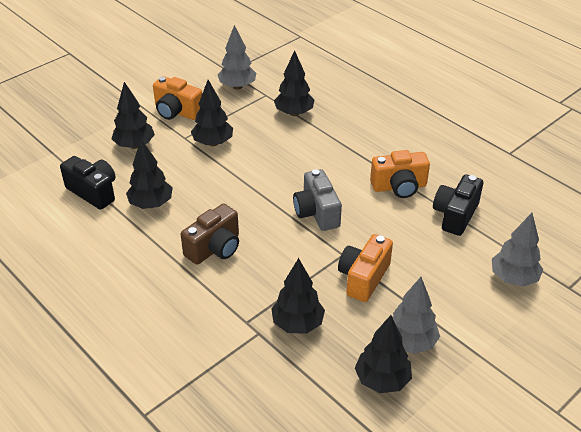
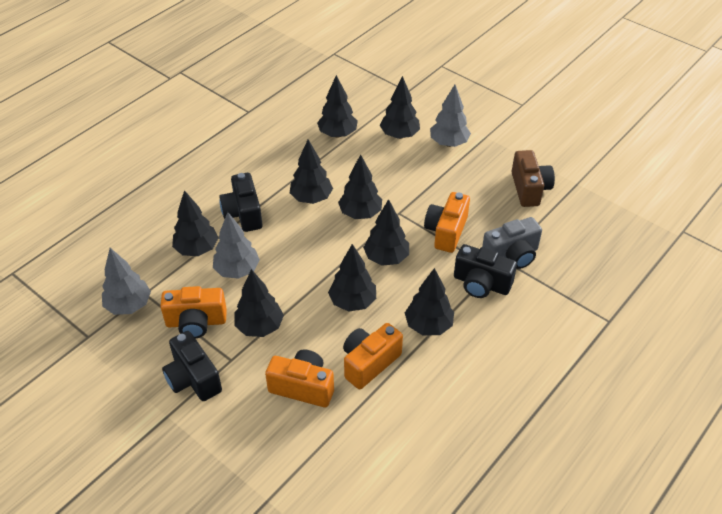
black camera: [60,156,115,210] [433,174,483,236] = 2 -> [162,331,222,401] [219,173,263,232] [454,244,517,298] = 3
black tree: [112,82,155,149] [126,139,173,209] [191,80,233,146] [271,258,325,334] [274,50,314,116] [355,315,412,393] = 6 -> [172,190,218,256] [234,269,284,337] [290,140,333,204] [317,75,358,138] [328,244,376,312] [338,154,382,219] [363,199,409,266] [380,76,420,139] [405,268,454,335] = 9
orange camera: [153,76,202,120] [338,234,393,302] [370,150,430,198] = 3 -> [160,286,227,338] [265,350,334,407] [343,323,403,389] [424,192,470,253] = 4

